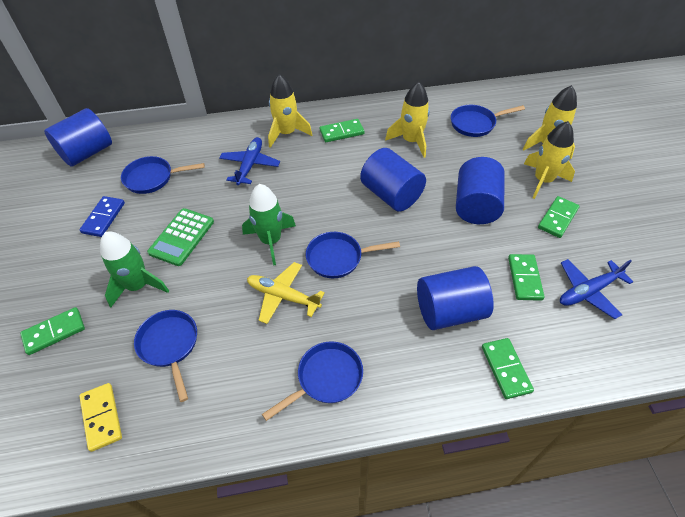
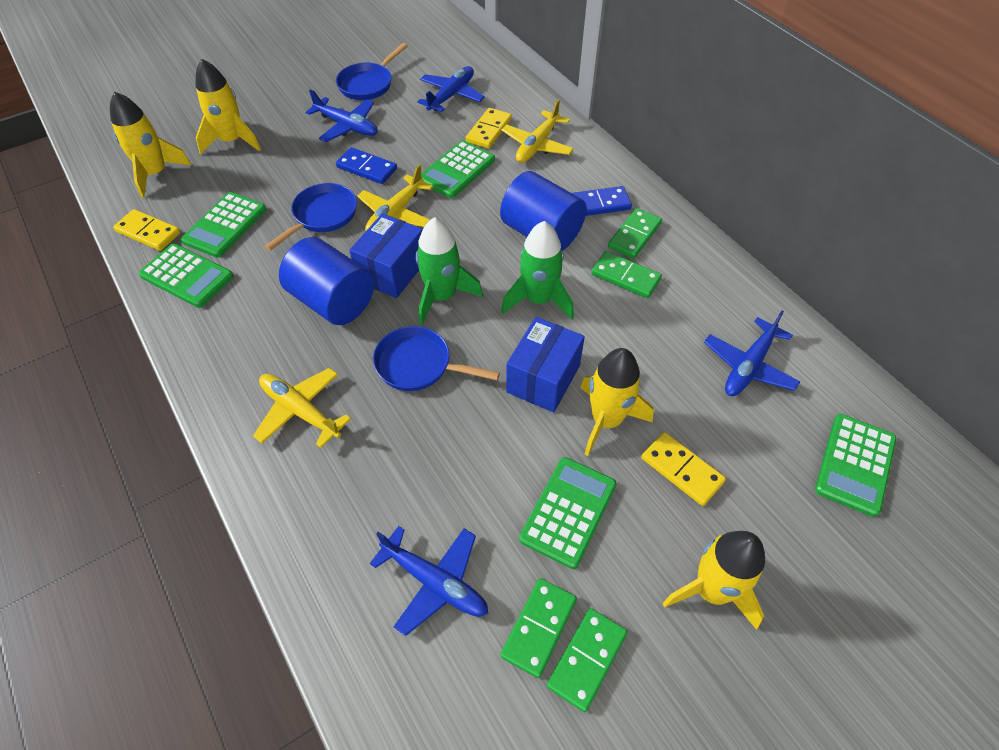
blue box: none = 0 -> [349,213,423,298] [506,317,585,412] = 2
blue cylinder: [44,108,112,167] [360,148,426,212] [417,266,494,330] [456,157,505,224] = 4 -> [279,237,374,325] [500,171,587,251] = 2
blue domino: [80,196,125,237] = 1 -> [336,147,397,184] [572,186,632,216] = 2
blue pan: [121,156,205,194] [134,310,197,402] [262,341,363,421] [306,232,400,278] [451,105,525,137] = 5 -> [264,183,357,251] [336,43,407,100] [373,326,500,391] = 3
blue plane: [219,137,280,185] [560,259,634,319] = 2 -> [306,89,378,142] [369,526,488,636] [417,66,485,112] [704,310,800,396] = 4
green calculator: [147,208,214,266] = 1 -> [139,244,234,308] [181,192,266,258] [421,140,495,198] [519,457,617,569] [815,414,897,517] = 5
green domino: [20,307,85,355] [320,119,365,142] [482,338,534,399] [508,254,545,301] [538,196,579,238] = 5 -> [501,578,577,678] [547,608,628,712] [591,251,662,298] [608,208,662,259] = 4
yellow domino: [79,383,122,452] = 1 -> [113,209,181,251] [466,108,512,149] [641,432,726,506] = 3
yellow plane: [247,262,325,324] = 1 -> [253,368,351,448] [357,164,433,231] [502,99,574,163] = 3

